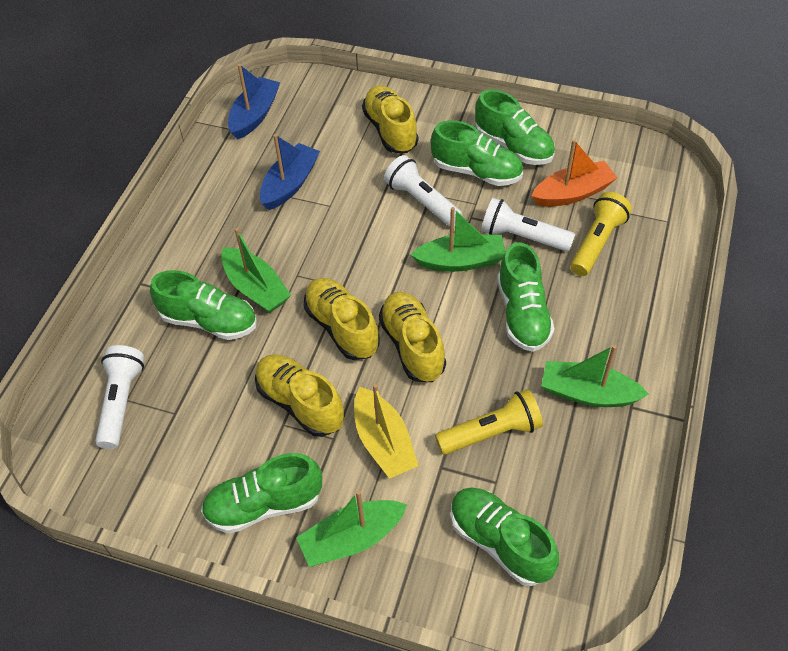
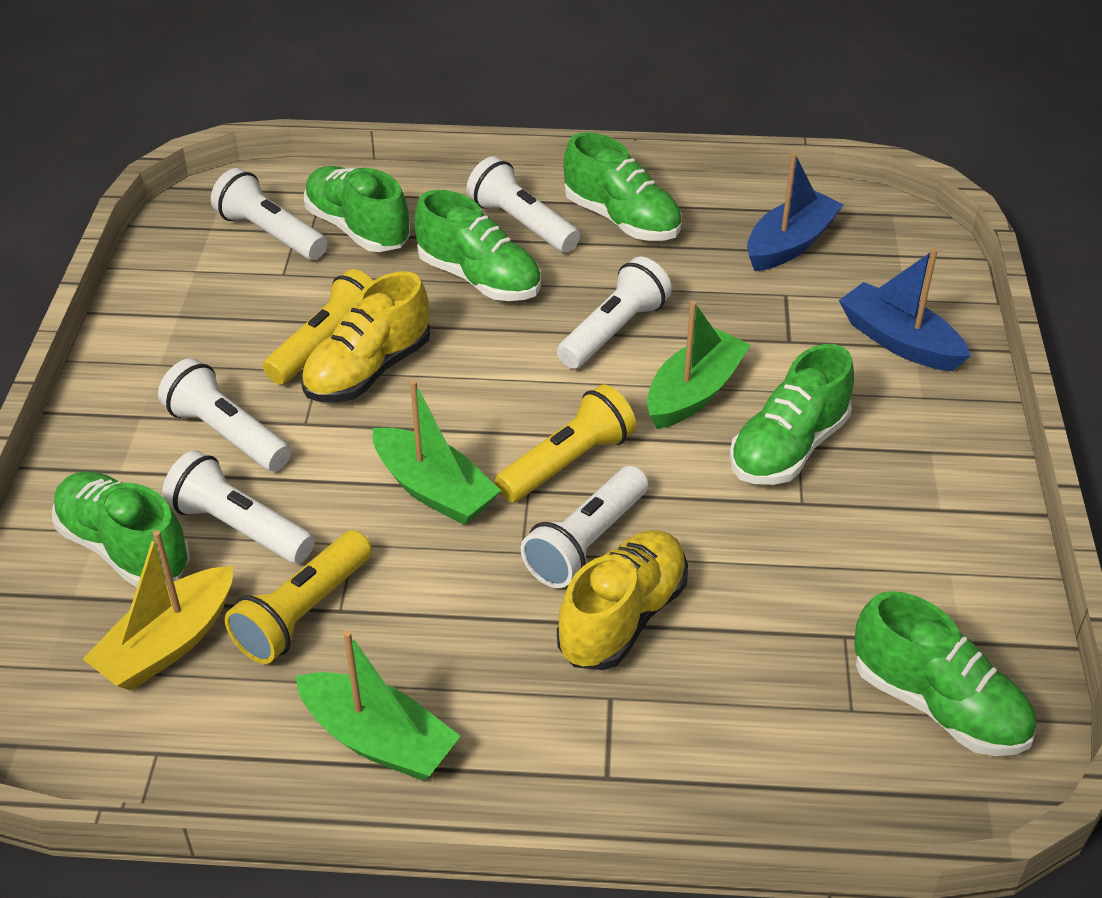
green boat: [221,228,291,313] [296,490,407,567] [411,207,506,272] [541,345,649,407] = 4 -> [296,630,460,781] [373,380,501,525] [647,301,751,429] = 3
orange boat: [532,139,617,207] = 1 -> none = 0
white flashlight: [95,345,144,449] [384,155,463,227] [481,198,575,252] = 3 -> [158,358,291,471] [162,450,315,564] [211,168,327,260] [467,156,580,253] [521,466,648,588] [557,257,672,369] = 6
yellow flashlight: [435,389,543,455] [570,192,632,276] = 2 -> [225,530,372,664] [263,269,373,385] [495,384,636,502] = 3
yellow shoe: [255,354,344,437] [304,278,380,360] [362,85,418,153] [379,292,446,382] = 4 -> [301,271,430,402] [557,530,688,670] = 2

